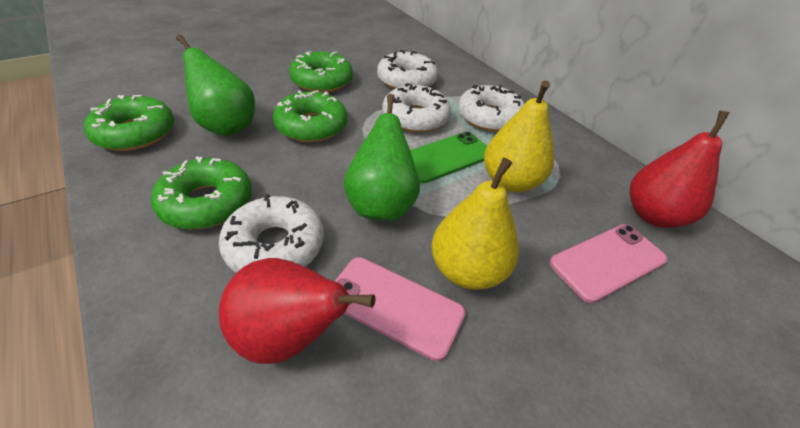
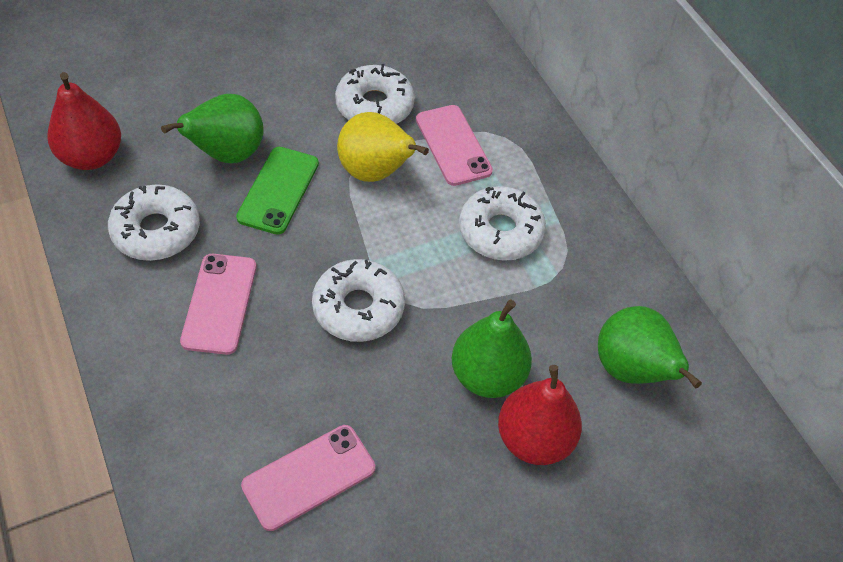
green donut: [84,95,174,151] [151,156,252,229] [273,90,347,142] [289,51,353,93] = 4 -> none = 0
green pear: [176,34,255,136] [344,94,420,221] = 2 -> [161,94,264,163] [452,300,532,398] [598,306,702,388] = 3
pink phone: [335,257,466,361] [549,224,667,303] = 2 -> [180,254,256,355] [241,425,375,531] [416,105,493,186] = 3
yellow pear: [431,158,519,290] [484,80,554,192] = 2 -> [337,112,429,182] = 1

